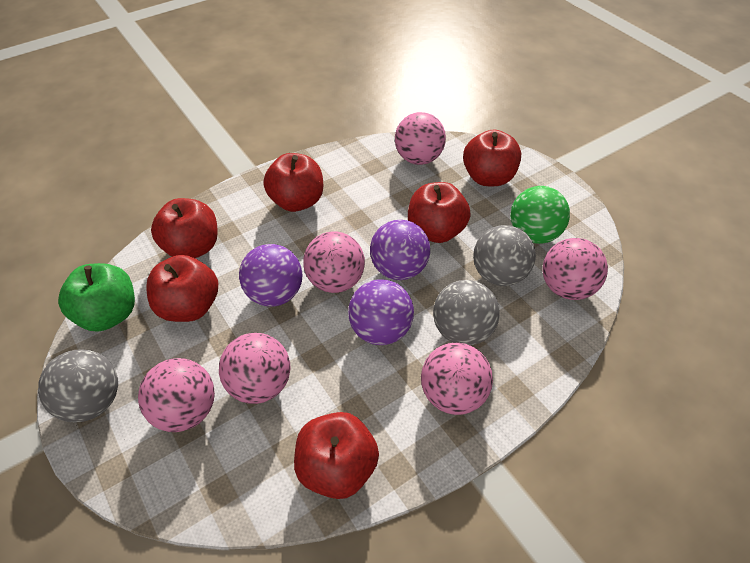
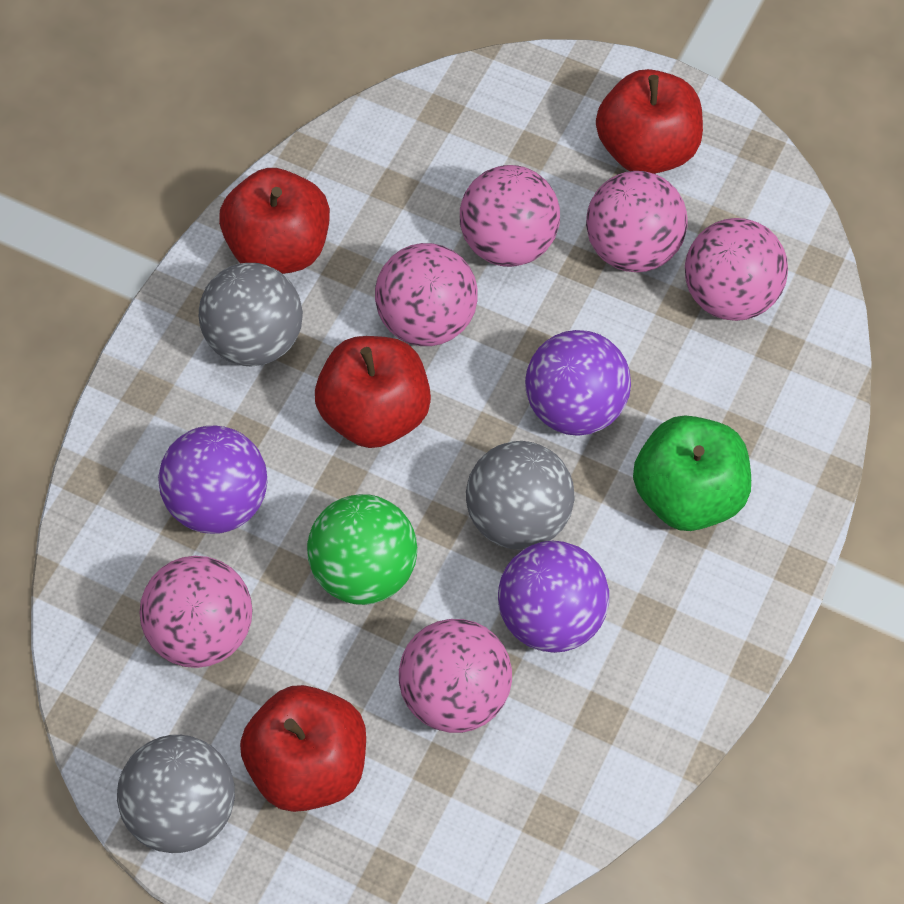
red apple: [146,255,218,322] [151,198,218,258] [263,153,323,212] [294,412,379,499] [408,182,471,243] [463,129,521,186] = 6 -> [219,168,330,274] [240,685,366,812] [315,336,431,448] [596,69,703,174] = 4

